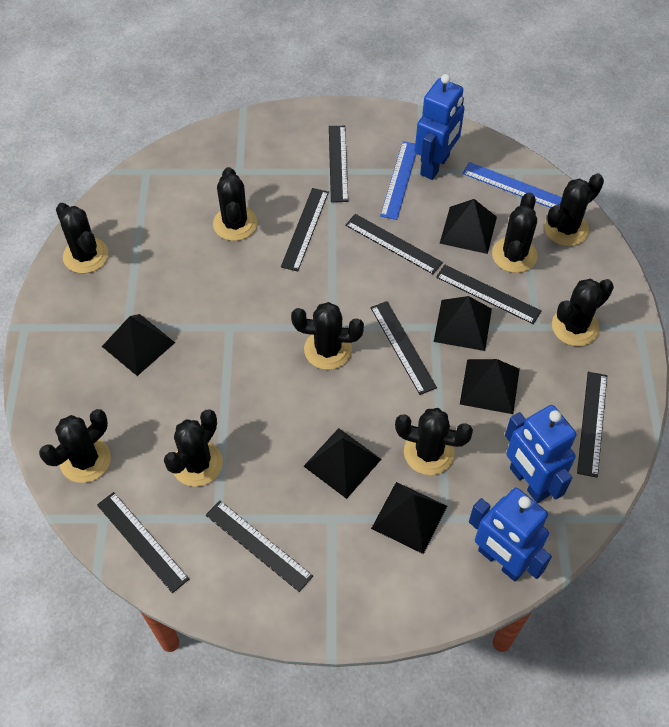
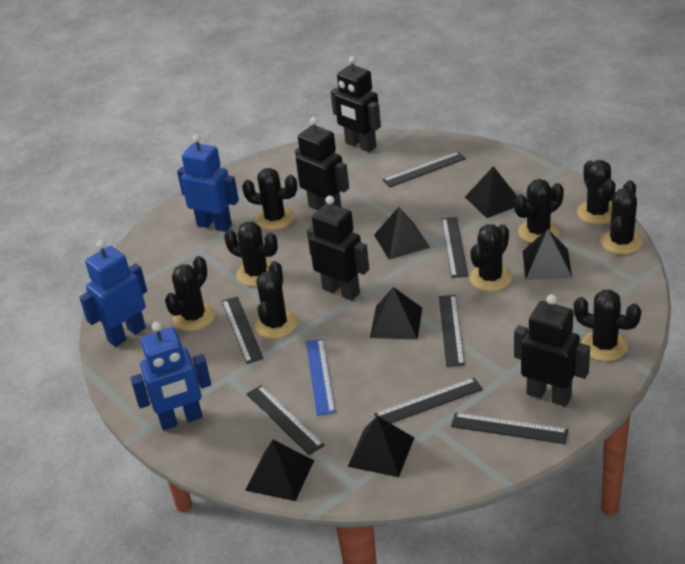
black robot: none = 0 -> [295,117,349,210] [307,196,369,301] [331,56,381,152] [514,294,590,407] = 4
black ruler: [97,492,189,593] [206,500,313,592] [281,188,329,271] [329,126,348,202] [345,214,443,274] [371,301,437,395] [436,265,541,324] [577,372,607,478] = 8 -> [222,296,264,364] [247,385,324,455] [374,378,482,423] [383,152,466,187] [439,295,465,367] [441,217,468,278] [451,413,568,444] = 7
blue ruler: [380,141,416,220] [462,162,562,208] = 2 -> [306,339,335,416] = 1

